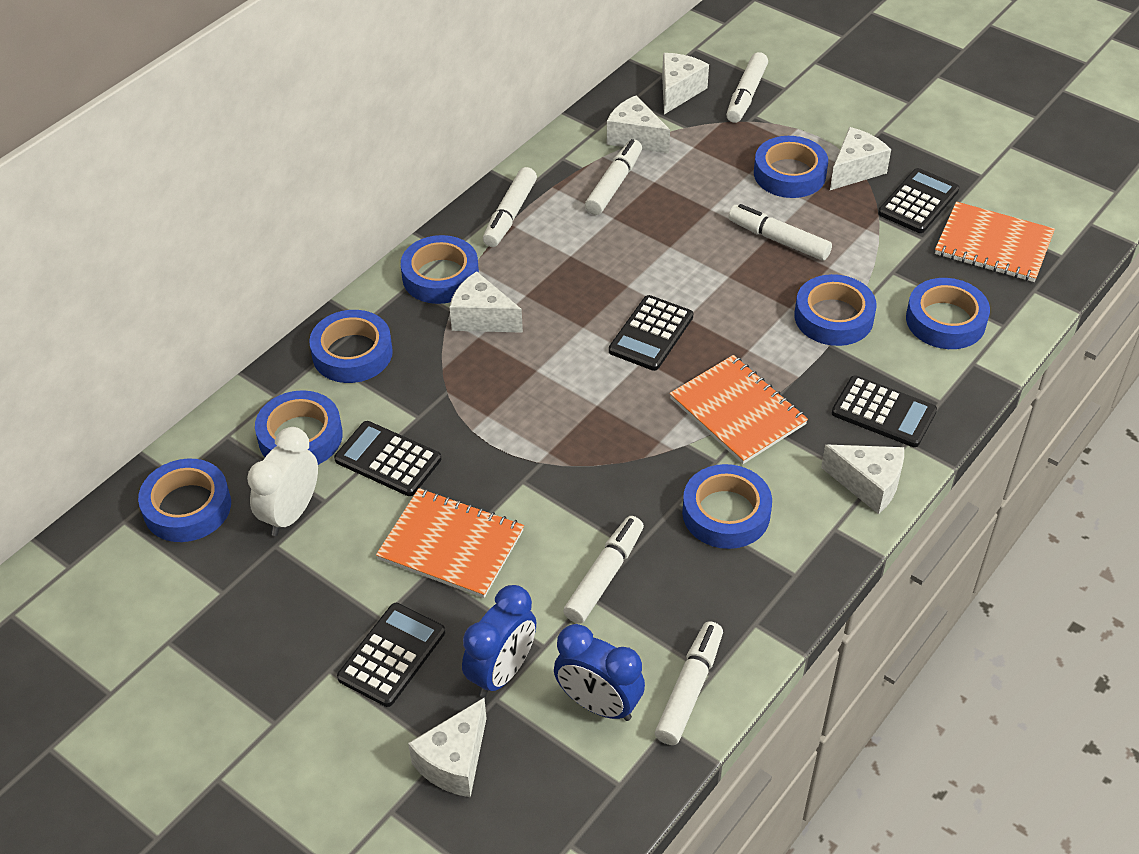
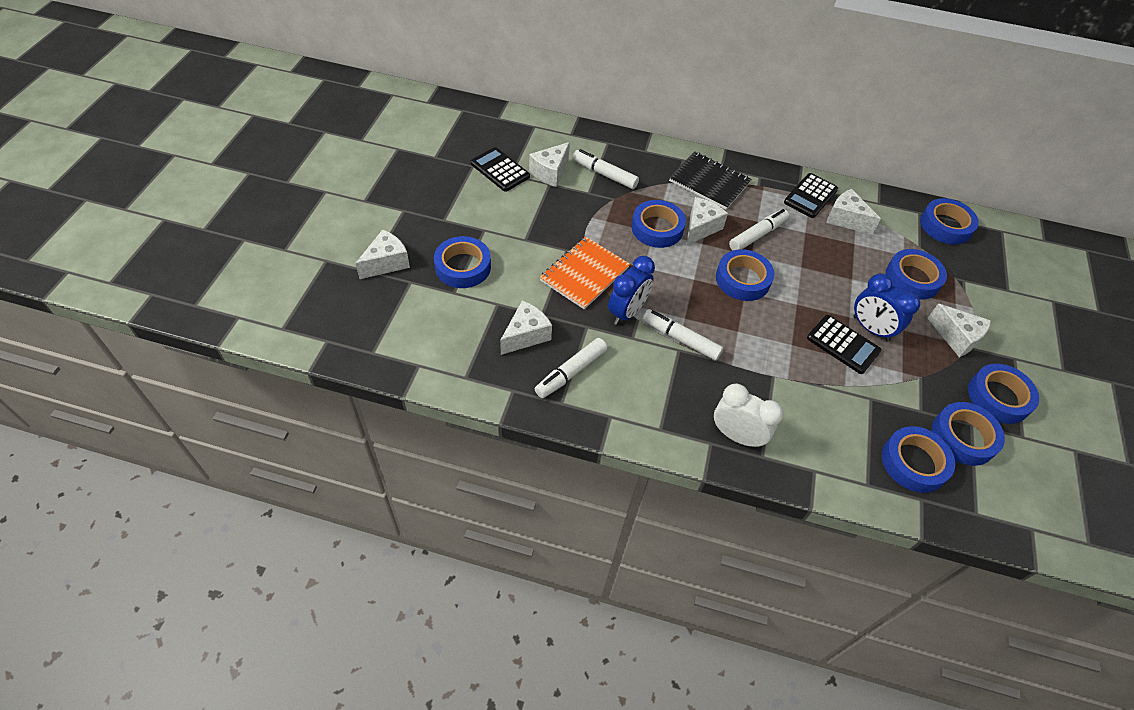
black calculator: [334,421,441,496] [337,603,445,707] [609,295,693,371] [832,375,937,447] [878,168,959,233] = 5 -> [471,147,530,192] [784,173,838,218] [807,315,882,374] = 3
black notebook: none = 0 -> [669,152,752,210] = 1
orange notebook: [376,488,524,598] [670,355,808,464] [935,202,1055,282] = 3 -> [540,237,630,309] = 1
white marker: [483,167,537,247] [563,516,644,624] [585,139,642,215] [655,621,723,745] [726,52,768,123] [728,204,832,261] = 6 -> [535,338,607,398] [573,149,639,189] [643,309,723,361] [729,209,789,250] = 4

